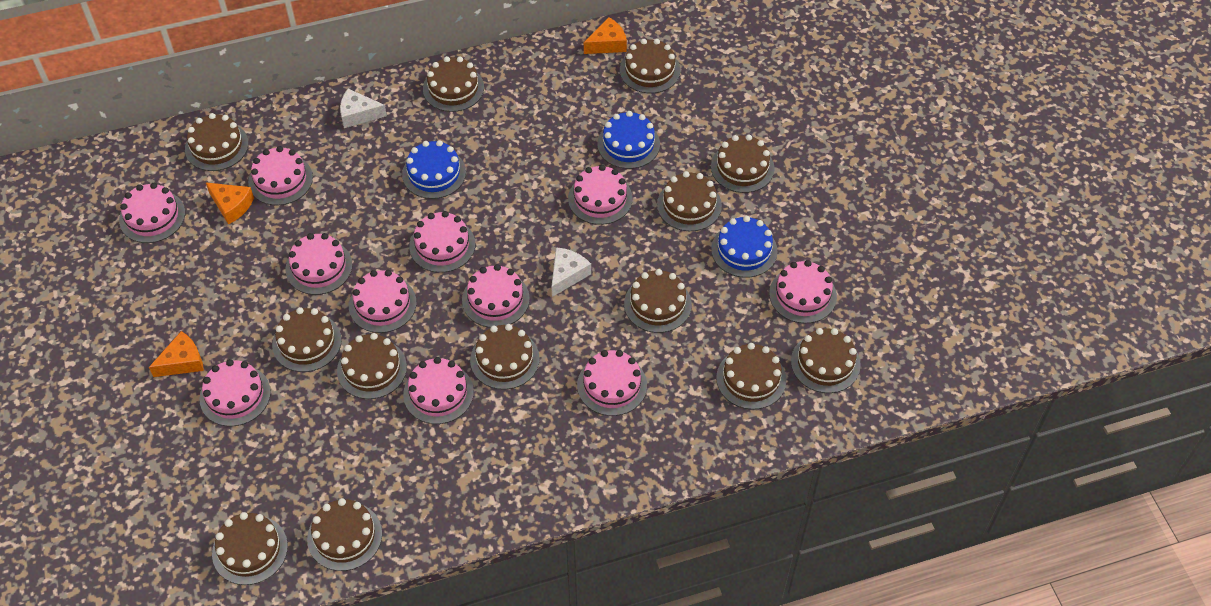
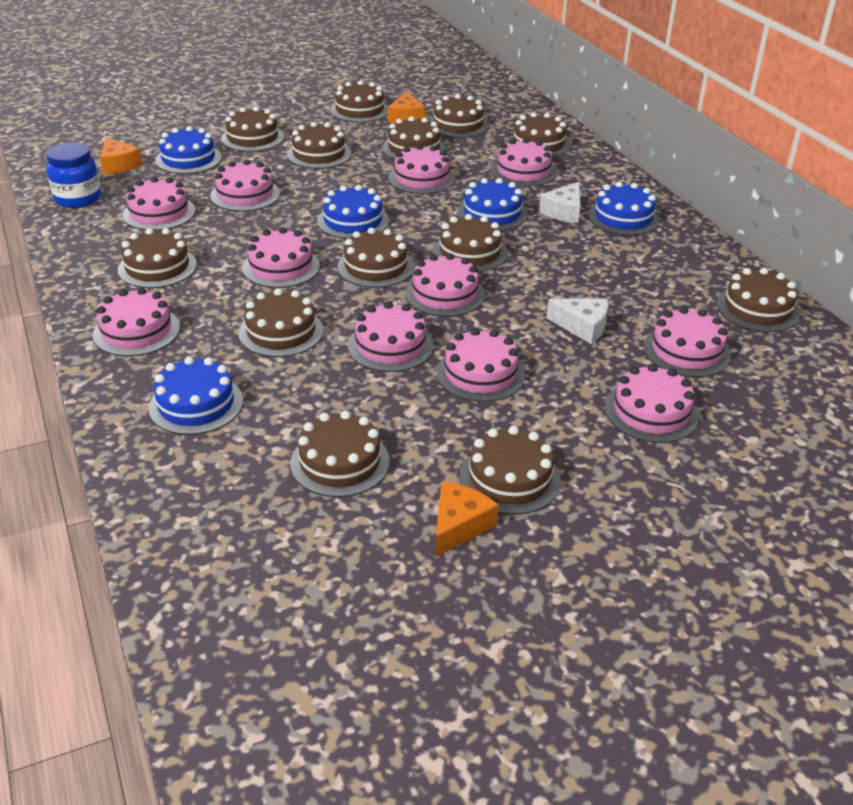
blue cake: [402,140,466,199] [597,111,660,169] [711,216,778,278] = 3 -> [148,357,243,435] [155,126,222,174] [317,185,389,239] [457,178,528,231] [588,182,660,235] = 5
blue jar: none = 0 -> [46,142,101,208] = 1

